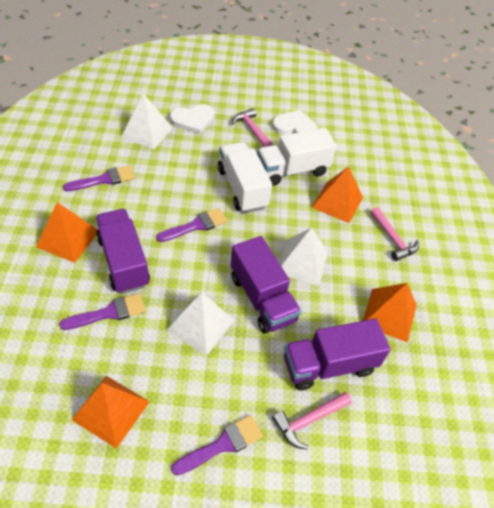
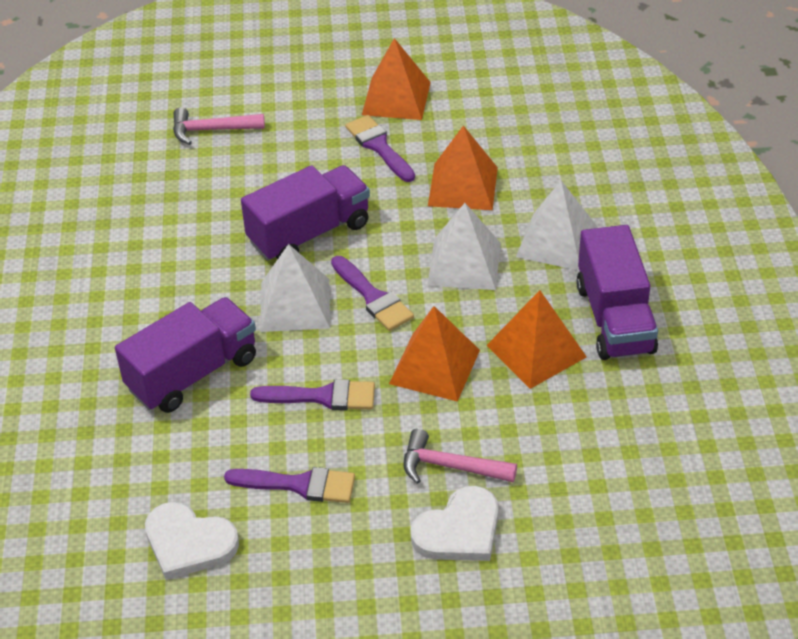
pink hammer: [232,108,273,147] [272,392,352,450] [370,207,419,261] = 3 -> [173,107,265,145] [403,428,517,484] = 2
white truck: [218,142,272,213] [257,128,337,186] = 2 -> none = 0

